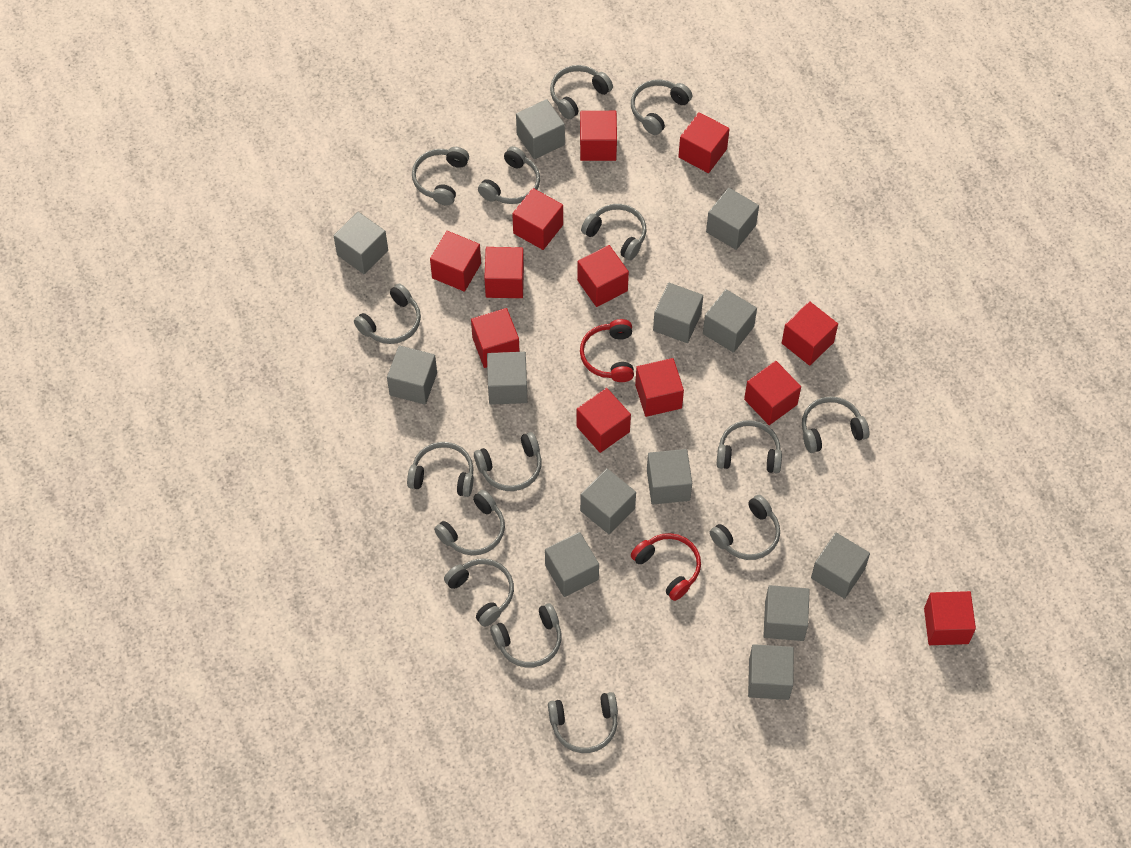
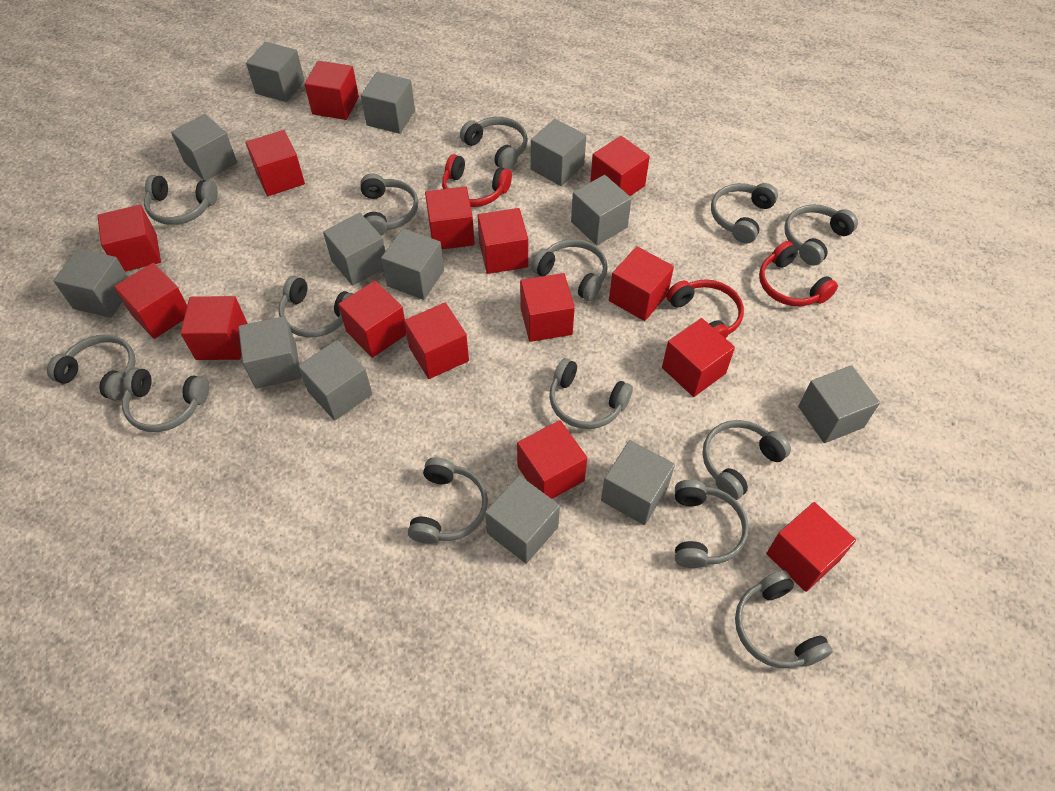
grey headphones: [354,283,421,344] [407,442,474,497] [412,147,469,205] [434,490,505,555] [444,559,514,627] [474,432,542,491] [478,146,540,204] [490,603,562,667] [548,692,618,753] [550,65,613,119] [581,204,646,260] [631,80,692,135] [710,495,780,560] [717,420,782,473] [802,396,869,453] = 15 -> [47,335,136,401] [122,368,209,432] [144,175,218,225] [278,276,354,338] [360,174,418,236] [408,457,488,544] [460,117,528,170] [531,239,608,301] [549,358,633,429] [675,480,749,568] [702,420,791,500] [711,183,778,244] [735,571,833,668] [784,204,858,266] = 14
red cube: [430,231,481,292] [471,308,520,368] [484,247,524,298] [512,188,563,250] [576,388,631,453] [577,245,629,307] [580,111,617,161] [635,358,684,417] [678,112,730,173] [744,361,801,425] [782,301,838,366] [924,591,976,645] = 12 -> [97,205,161,272] [114,263,187,339] [180,296,248,360] [246,130,305,196] [304,61,359,120] [338,281,407,358] [404,303,469,379] [425,186,475,250] [477,208,528,274] [517,420,587,499] [520,273,575,342] [590,136,650,196] [609,246,674,321] [662,318,735,397] [766,502,856,592] = 15
red headphones: [580,319,634,382] [631,533,701,601] = 2 -> [442,154,512,207] [666,279,744,338] [759,241,838,306] = 3

